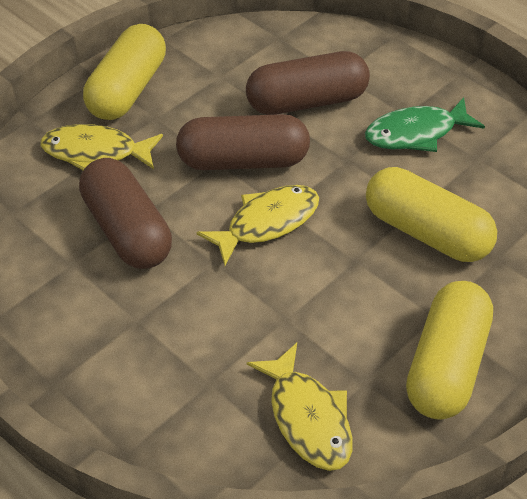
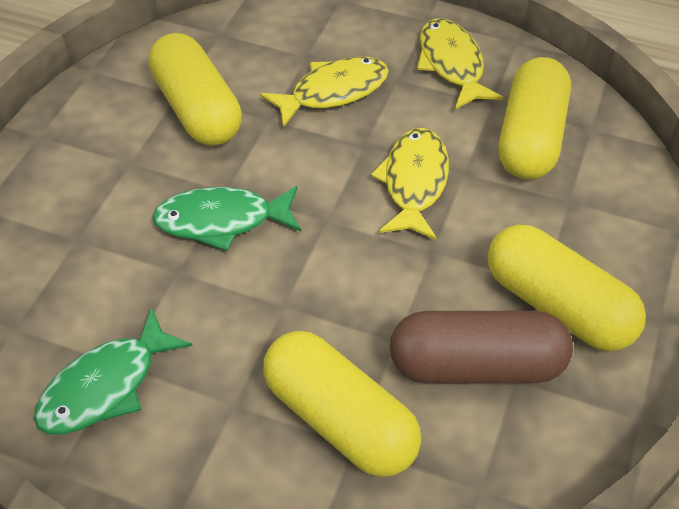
brown capsule: [79,158,172,269] [176,114,310,170] [246,51,370,115] = 3 -> [390,311,573,383] = 1
green fish: [365,97,485,152] = 1 -> [34,307,193,435] [152,186,301,251] = 2
yellow capsule: [83,24,166,120] [366,167,497,262] [406,281,493,420] = 3 -> [149,33,242,146] [263,331,421,477] [488,224,646,351] [498,57,571,180] = 4

